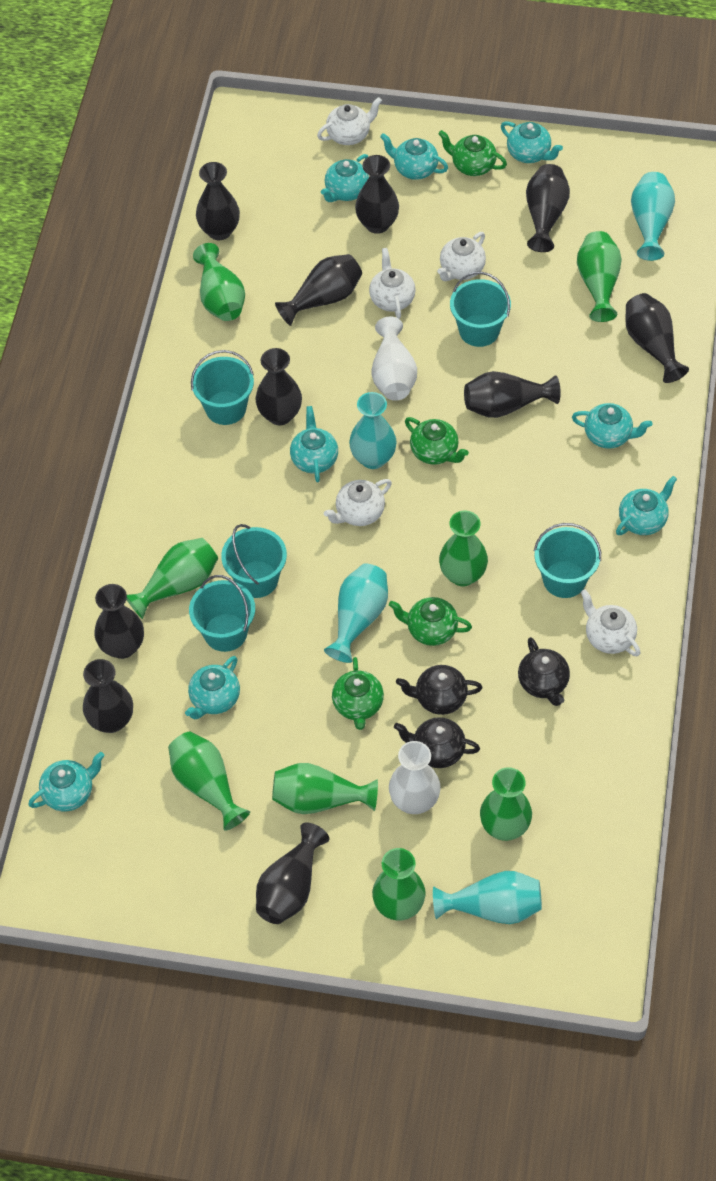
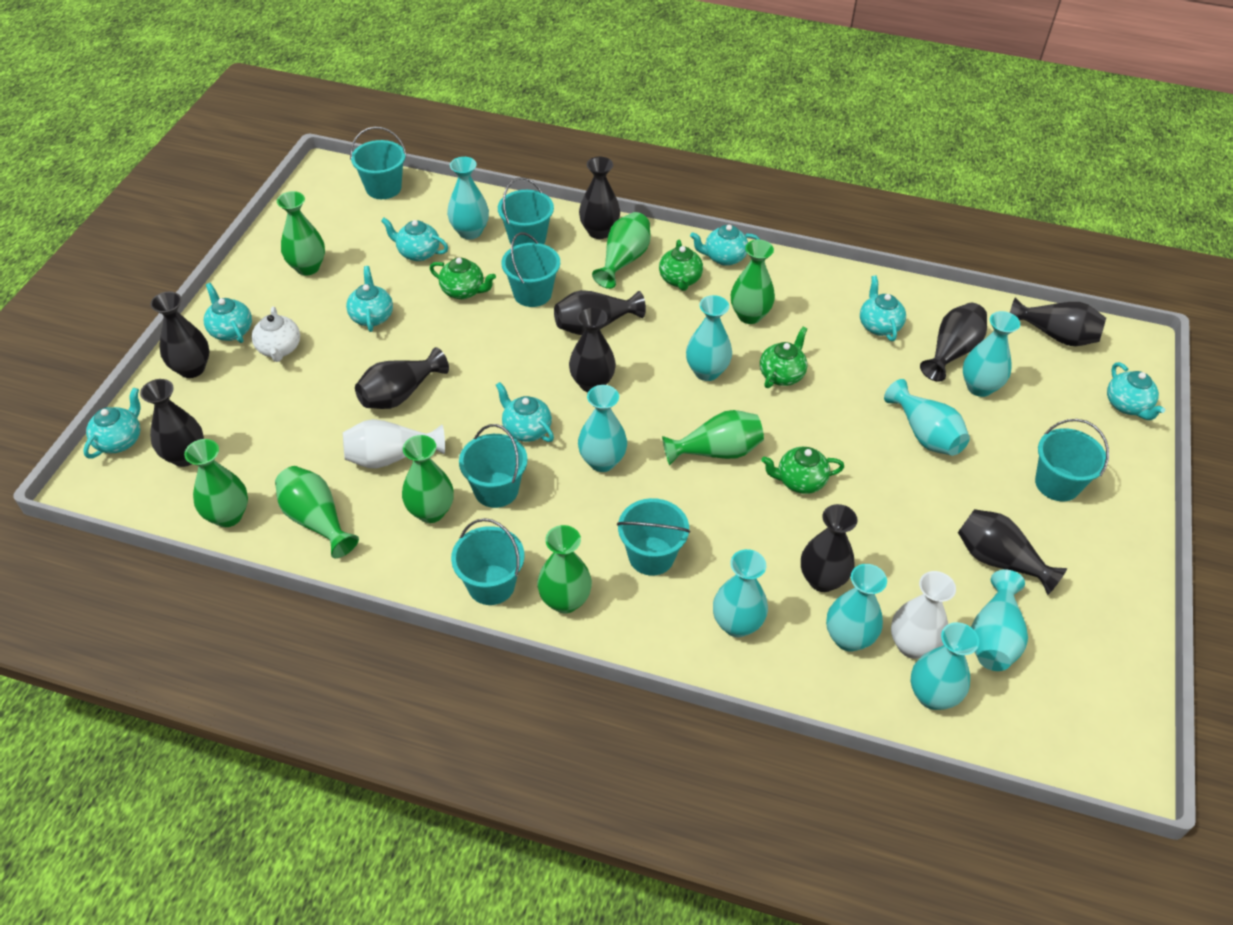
black teapot: [394,717,480,768] [396,665,482,715] [518,637,570,706] = 3 -> none = 0
turquoise bucket: [189,575,255,652] [191,350,254,425] [221,524,287,598] [450,272,511,347] [534,523,601,598] = 5 -> [350,127,406,199] [451,518,524,605] [459,424,528,508] [498,177,554,247] [502,232,560,307] [617,498,690,576] [1035,419,1109,501] = 7
turquoise vase: [324,563,388,663] [349,392,397,469] [433,871,542,924] [631,172,675,261] = 4 -> [447,157,489,240] [578,385,627,472] [686,295,732,381] [713,549,768,637] [826,564,887,652] [884,379,970,456] [911,622,979,710] [963,311,1020,397] [971,570,1028,671] = 9
white teapot: [317,97,382,145] [324,479,392,526] [369,248,416,319] [437,232,486,281] [581,589,641,656] = 5 -> [252,306,300,362] = 1

